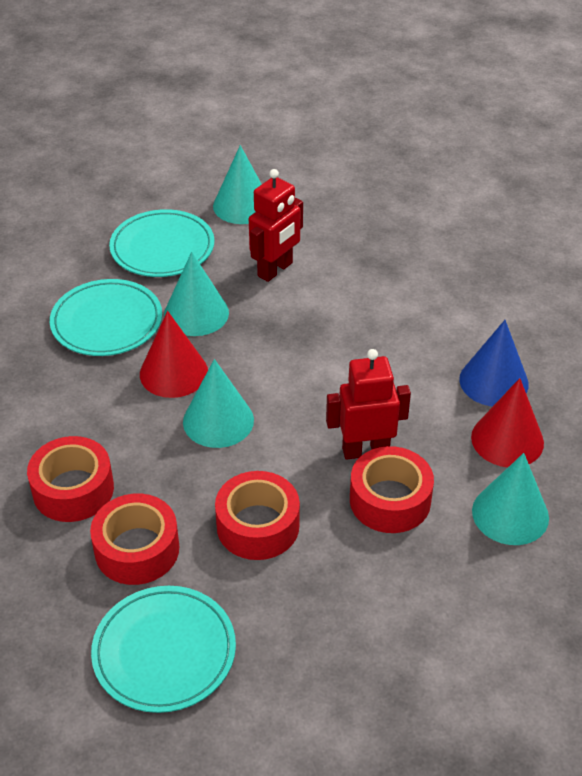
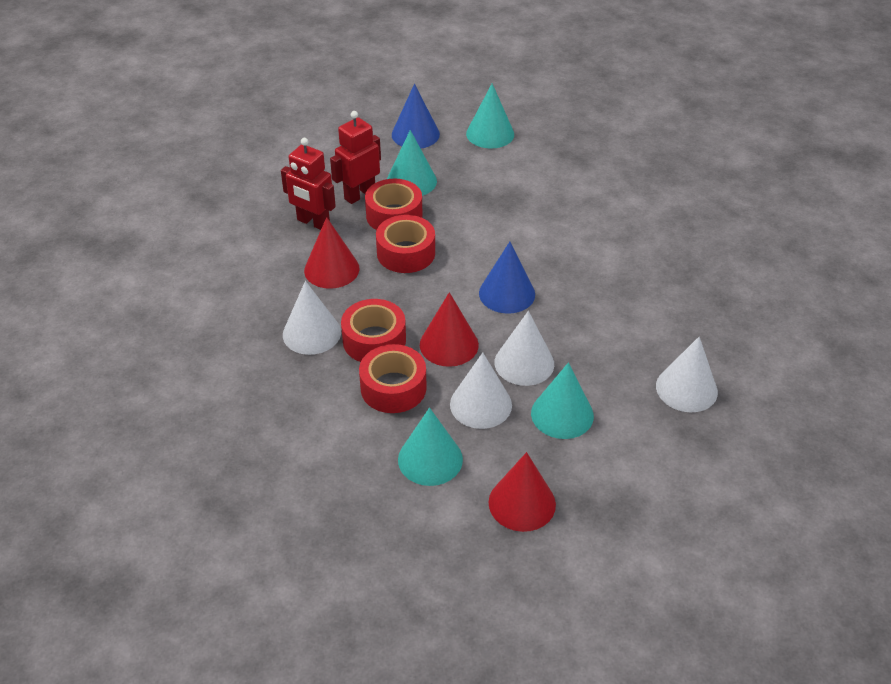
blue cone: [459,320,529,407] = 1 -> [392,84,440,148] [479,242,535,314] = 2
red cone: [140,311,208,398] [471,378,544,467] = 2 -> [304,217,360,289] [420,292,479,367] [488,452,556,532] = 3
turquoise plate: [50,279,162,356] [91,586,236,713] [109,209,214,277] = 3 -> none = 0
white cone: none = 0 -> [283,281,341,355] [450,353,512,429] [494,311,554,386] [656,337,718,412] = 4

